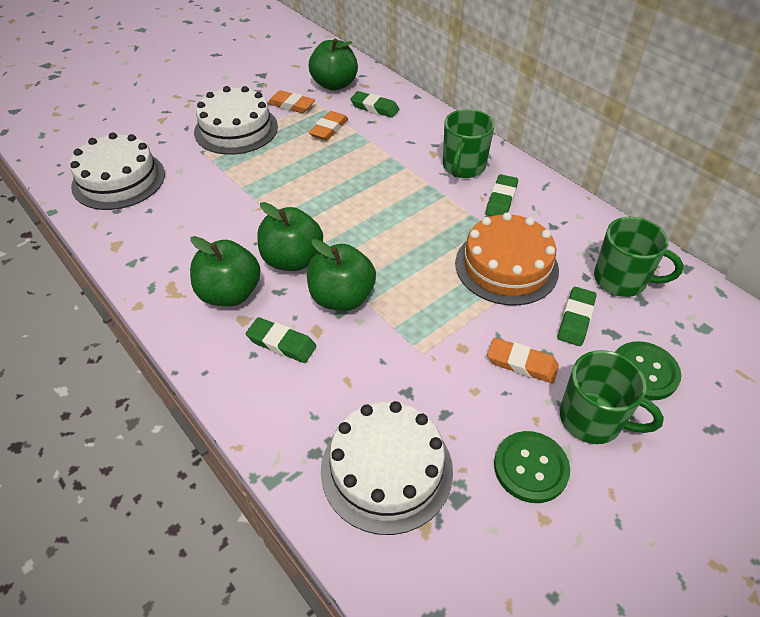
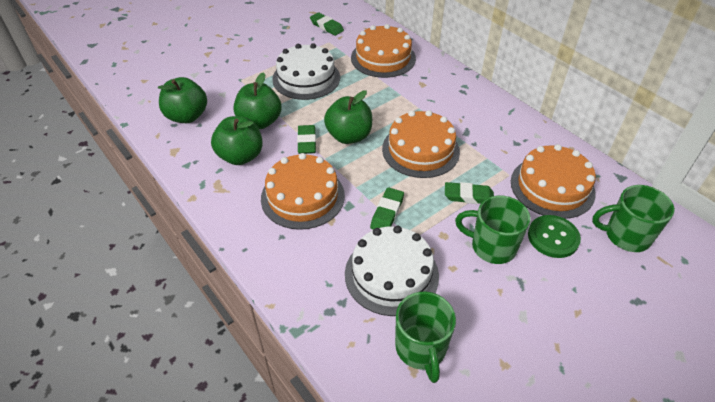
green button: [494,431,570,503] [615,341,681,400] = 2 -> [528,215,581,258] = 1
orange cake: [455,212,559,306] = 1 -> [261,153,345,230] [351,24,416,78] [382,110,460,178] [511,144,596,219] = 4
orange eraser: [268,90,315,113] [309,111,348,141] [487,338,559,383] = 3 -> none = 0
white cake: [70,132,165,210] [194,86,278,155] [321,401,453,535] = 3 -> [272,43,340,100] [345,226,439,316] = 2

